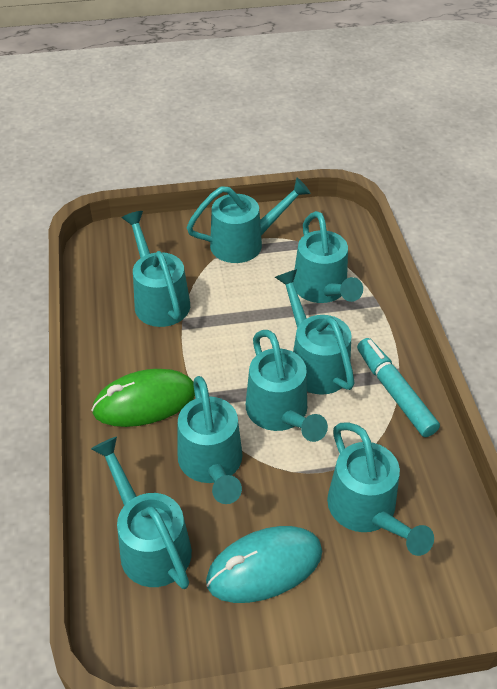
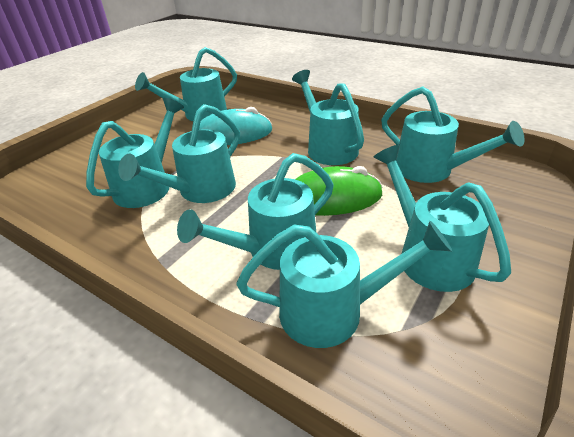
turquoise marker: [357,338,440,437] = 1 -> none = 0

